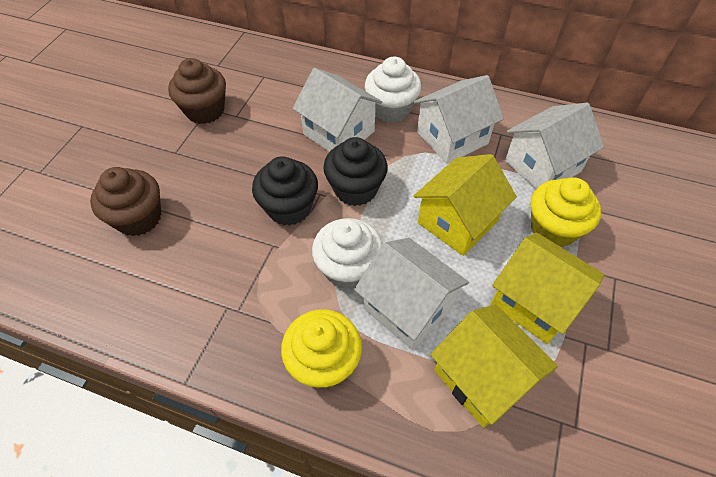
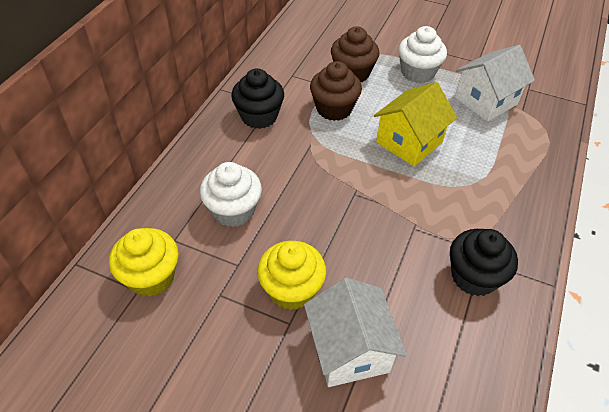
white house: [293,68,382,152] [354,238,469,350] [414,75,504,164] [505,102,604,189] = 4 -> [304,277,407,387] [455,45,535,122] = 2
yellow house: [413,154,517,256] [431,304,558,428] [491,232,604,344] = 3 -> [374,82,457,166] = 1

